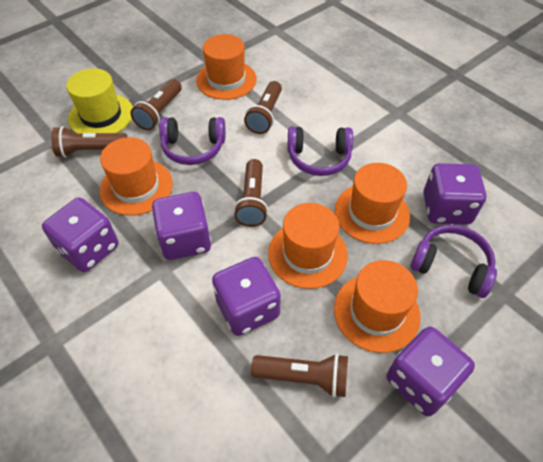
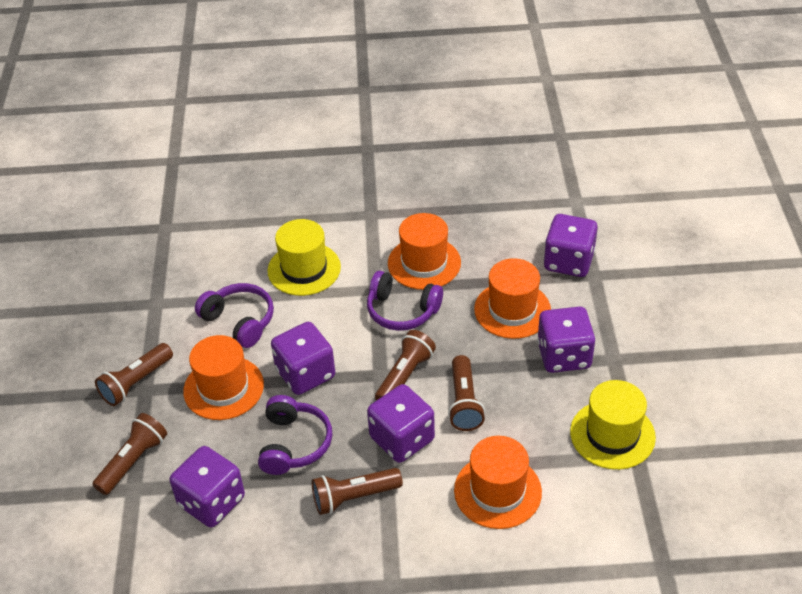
orange hat: [100,137,173,216] [196,34,257,100] [268,203,348,289] [334,260,420,353] [335,163,410,244] = 5 -> [183,335,264,420] [388,213,461,290] [454,436,542,529] [474,258,551,339] = 4
yellow hat: [66,68,133,134] = 1 -> [267,219,341,296] [570,380,656,470] = 2

